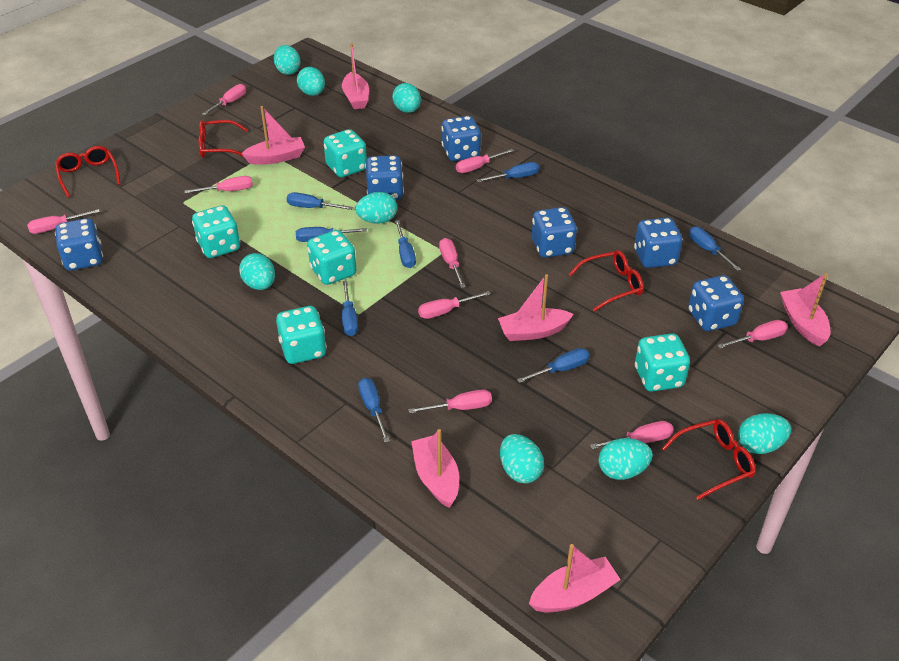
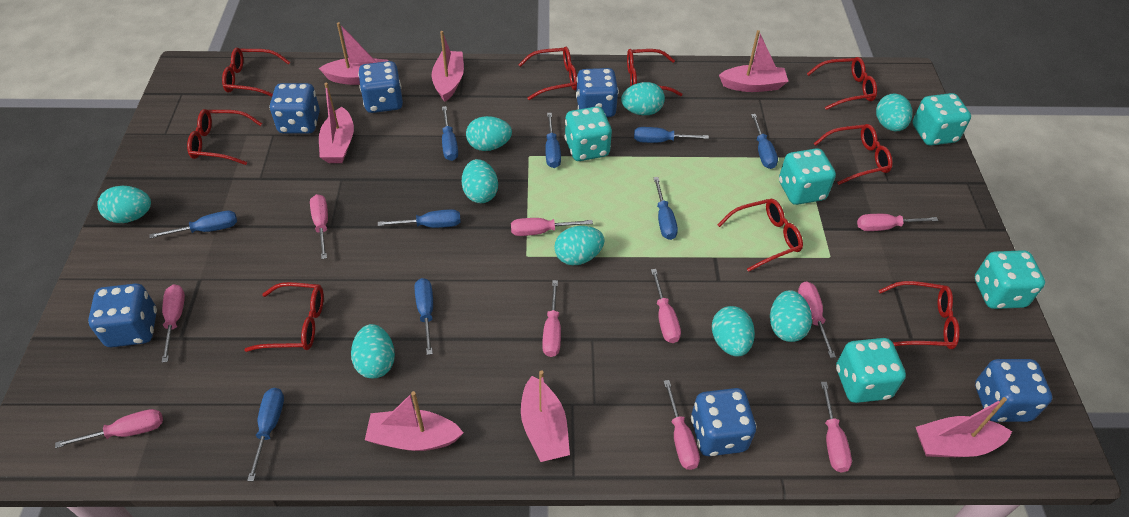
blue screwdriver: [287,192,353,210] [296,227,367,242] [342,281,358,336] [358,378,390,442] [395,220,416,268] [477,162,539,182] [517,348,590,383] [689,227,741,271] = 8 -> [149,211,237,239] [247,388,284,481] [378,209,461,228] [415,278,433,355] [442,106,458,161] [546,113,561,168] [634,127,709,143] [653,177,678,240] [751,114,778,169] = 9
pink boat: [241,106,305,165] [342,43,369,109] [411,429,459,508] [498,274,574,341] [529,544,621,613] [780,273,831,347] = 6 -> [319,22,388,85] [319,83,354,163] [365,391,464,451] [432,31,464,102] [521,370,570,462] [719,30,788,92] [916,397,1012,457] = 7
pink screwdriver: [27,209,100,234] [185,176,253,194] [202,84,246,115] [408,389,492,414] [418,291,490,319] [439,238,465,288] [456,149,514,173] [590,421,674,449] [717,320,788,349] = 9 -> [55,409,163,448] [162,284,185,363] [310,194,328,259] [511,218,593,236] [542,280,561,357] [651,269,681,343] [664,380,700,470] [798,281,836,358] [821,382,852,472] [857,214,938,231] = 10
red glasses: [55,146,121,198] [199,120,248,158] [569,250,644,311] [662,419,756,500] = 4 -> [187,109,262,165] [222,48,290,97] [244,282,324,352] [518,47,577,100] [627,49,682,96] [718,199,803,272] [807,57,877,110] [814,124,893,185] [878,281,960,349] = 9
turquoise egg: [239,253,275,290] [274,45,300,75] [297,67,325,96] [355,192,397,224] [392,83,421,113] [500,434,544,483] [598,438,653,480] [738,413,791,454] = 8 -> [97,186,151,223] [351,324,395,378] [462,159,498,203] [466,116,512,151] [554,226,605,265] [621,82,665,115] [712,306,755,357] [770,290,812,342] [876,94,912,131] = 9

